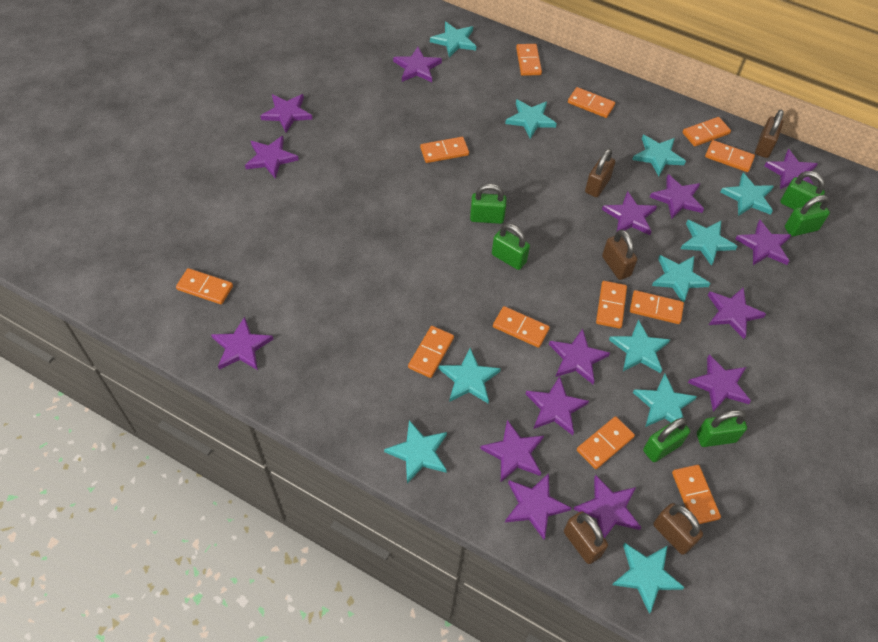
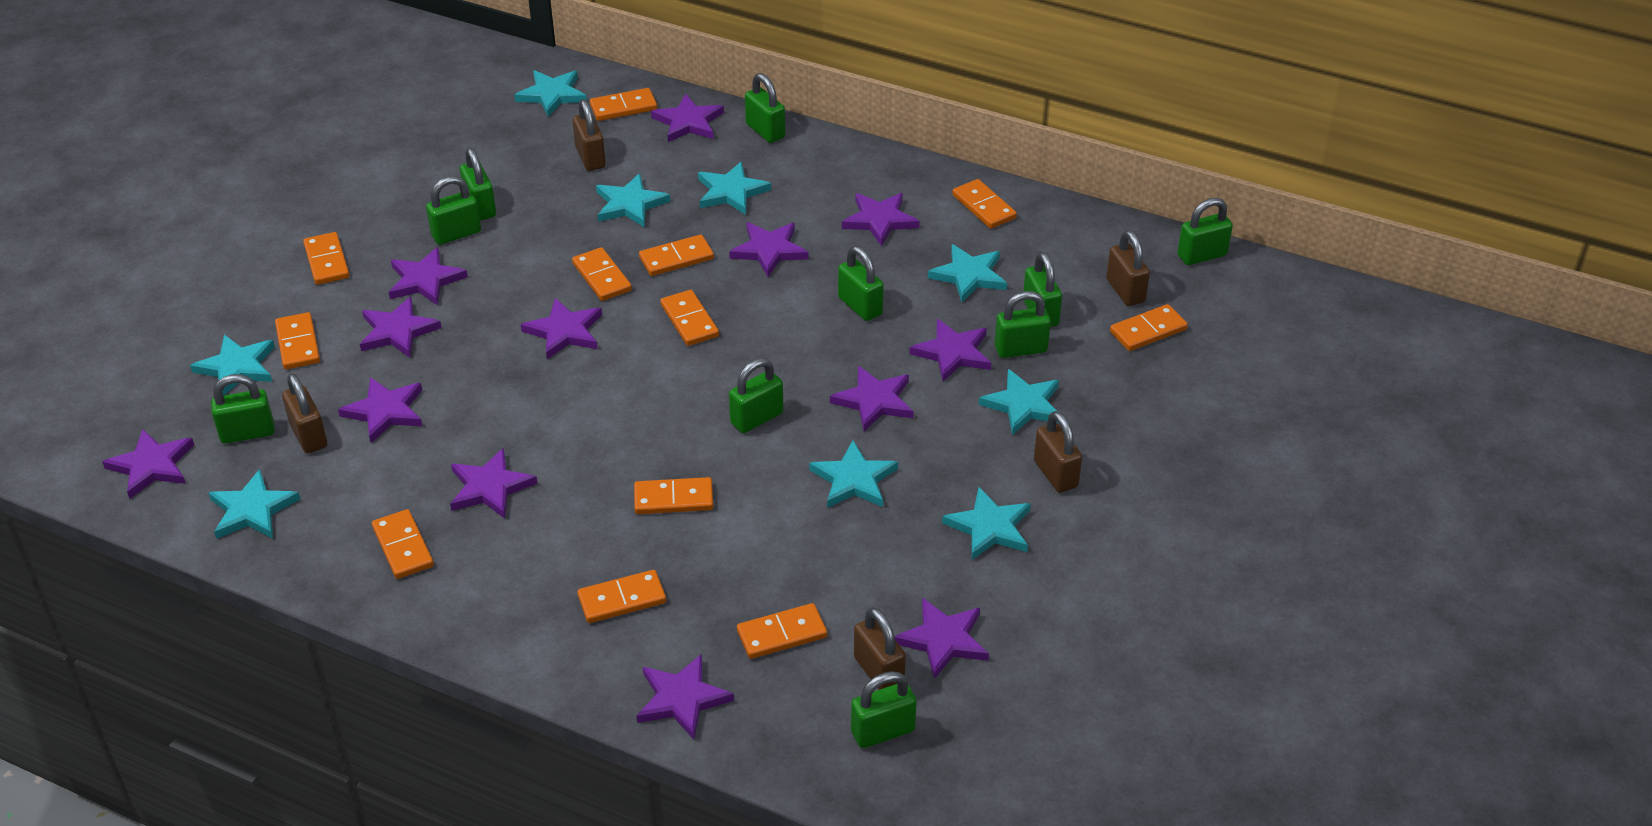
green padlock: [470,184,506,224] [492,223,530,270] [643,418,690,462] [697,410,747,447] [780,171,825,210] [785,195,830,236] = 6 -> [211,374,275,444] [426,176,481,245] [460,148,496,221] [729,358,783,433] [745,73,785,143] [838,246,884,321] [851,671,917,748] [995,291,1051,358] [1023,252,1062,327] [1177,198,1233,265] = 10
purple star: [211,317,273,370] [245,136,299,179] [260,94,313,133] [393,47,442,82] [480,420,544,482] [505,473,571,540] [526,376,589,435] [549,329,610,384] [573,475,642,538] [602,191,657,235] [650,174,704,219] [688,355,751,412] [708,287,766,339] [735,220,791,265] [764,149,818,189] = 15 -> [102,429,194,499] [338,377,422,443] [360,297,441,358] [389,247,468,305] [450,448,538,519] [521,298,602,359] [636,654,734,739] [651,93,724,142] [729,222,809,277] [830,366,914,431] [842,193,920,246] [895,598,989,679] [909,319,991,381] = 13
turquoise star: [384,420,447,483] [430,22,476,57] [439,348,501,403] [505,99,557,139] [609,320,670,373] [612,543,685,613] [632,135,686,176] [633,374,697,427] [652,255,711,302] [681,220,738,266] [720,173,774,216] = 11 -> [190,335,275,396] [208,469,300,539] [514,70,587,117] [596,174,670,228] [698,162,771,215] [809,440,898,508] [928,244,1007,302] [942,487,1031,560] [979,369,1059,435] = 9

